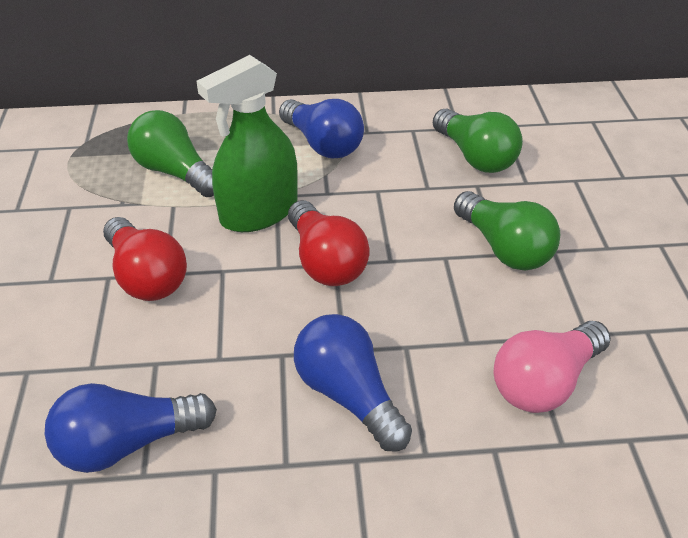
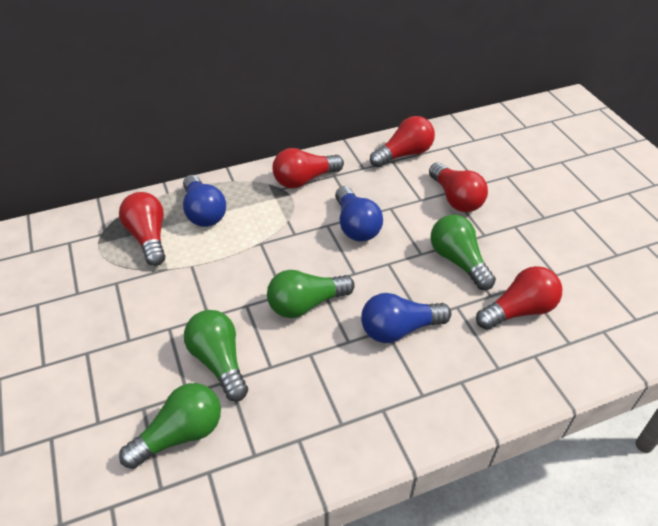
green light bulb: [127,110,214,197] [433,108,523,173] [454,191,560,271] = 3 -> [119,383,221,469] [184,310,248,402] [267,270,355,318] [431,215,496,290] = 4
green spray bottle: [196,55,298,232] = 1 -> none = 0
pink light bulb: [494,321,611,413] = 1 -> none = 0
red light bulb: [103,217,187,301] [288,200,370,286] = 2 -> [119,192,166,266] [273,148,344,188] [370,116,435,168] [429,163,488,212] [476,266,562,330] = 5

